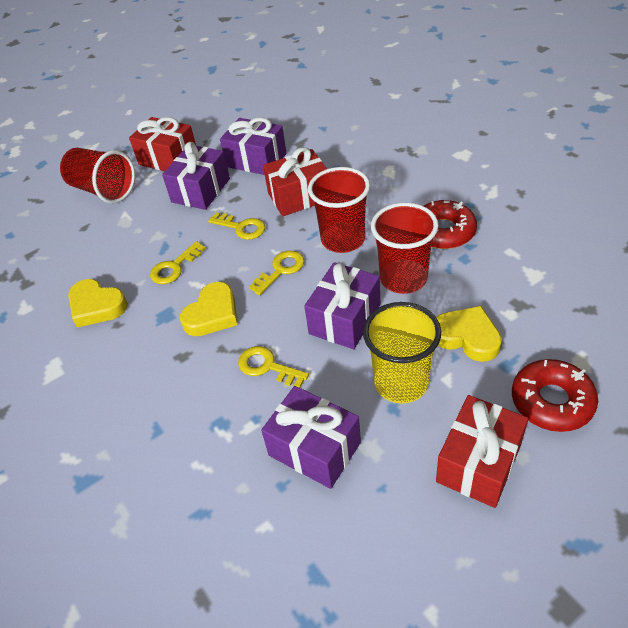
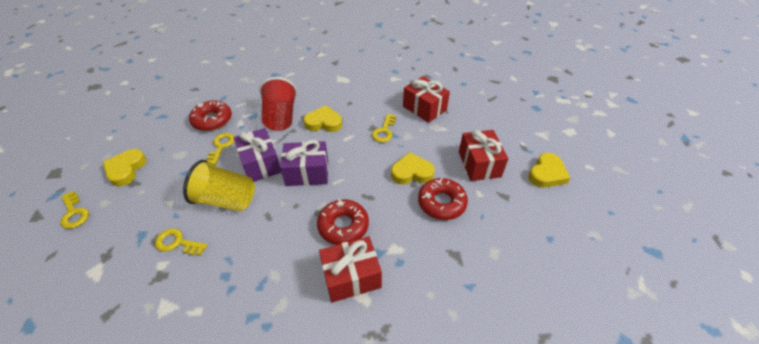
purple gift: [162,142,230,210] [220,117,286,175] [261,386,361,489] [304,262,380,349] = 4 -> [234,128,282,182] [280,140,328,186] = 2
red cup: [60,148,135,203] [308,167,370,253] [371,203,439,294] = 3 -> [260,77,297,131] = 1
red donut: [424,200,477,249] [512,359,598,432] = 2 -> [189,100,232,131] [317,199,369,245] [418,178,468,220] = 3
yellow heart: [68,279,128,328] [180,282,238,336] [436,306,502,362] = 3 -> [103,149,146,187] [303,105,342,132] [391,152,435,184] [528,153,570,188] = 4

